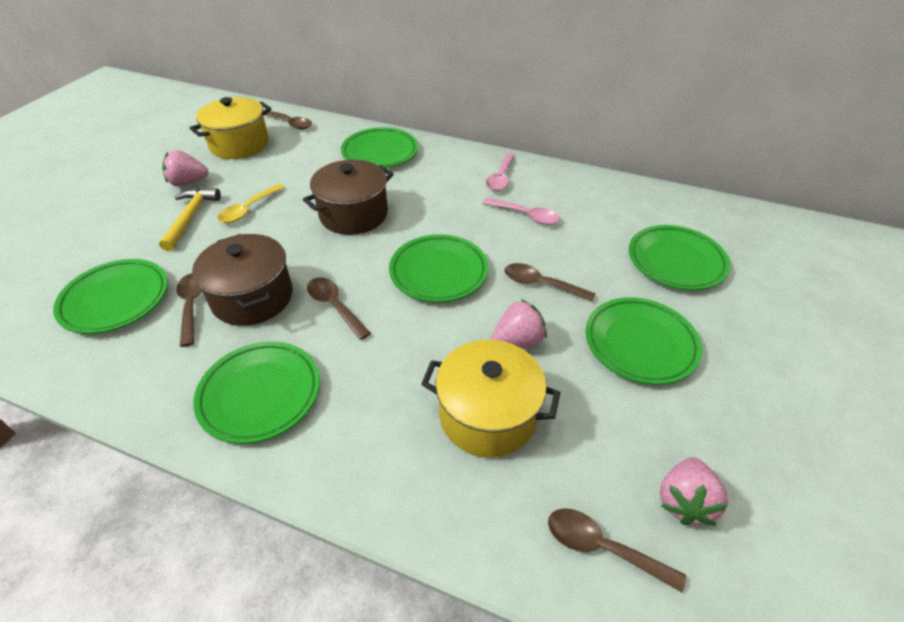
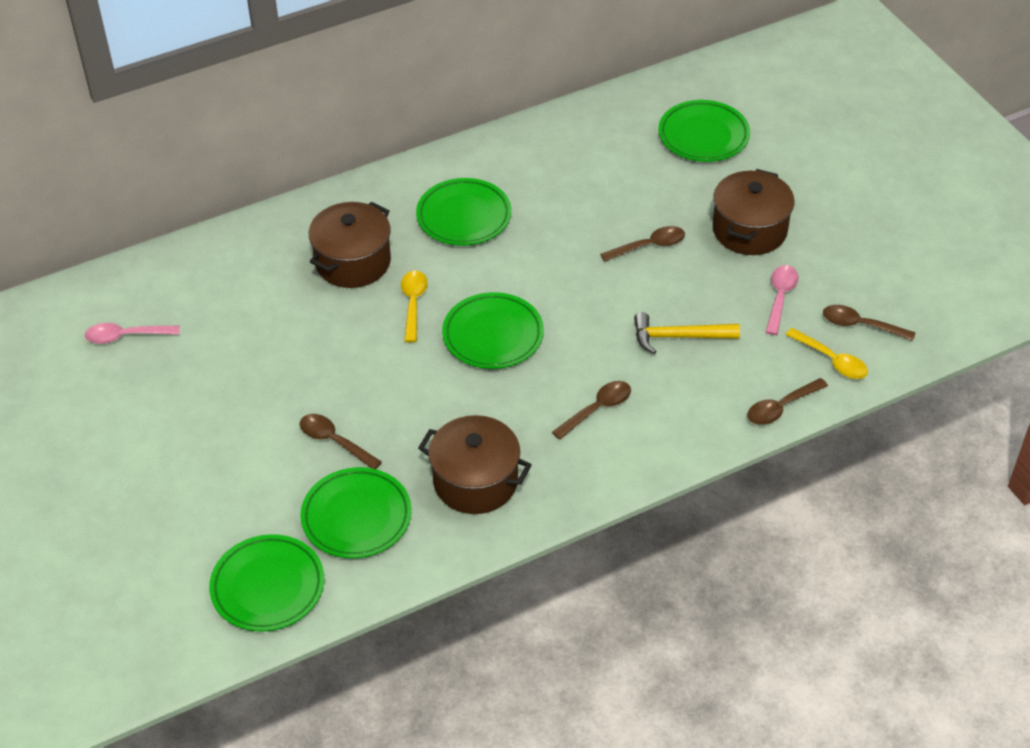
brown pot: [192,234,293,326] [303,160,394,235] = 2 -> [309,202,391,288] [418,415,532,514] [713,169,795,255] = 3
green plate: [53,259,168,334] [193,341,320,444] [341,127,418,168] [389,234,488,302] [586,297,702,385] [629,225,730,290] = 6 -> [209,534,324,632] [300,467,412,558] [416,178,511,246] [442,292,544,369] [659,100,750,162] = 5
pink strawberry: [162,150,209,187] [491,299,547,348] [660,457,728,526] = 3 -> none = 0
yellow pot: [190,97,271,159] [421,340,560,458] = 2 -> none = 0
yellow spoon: [217,184,285,223] = 1 -> [401,270,428,342] [785,328,868,379] = 2

